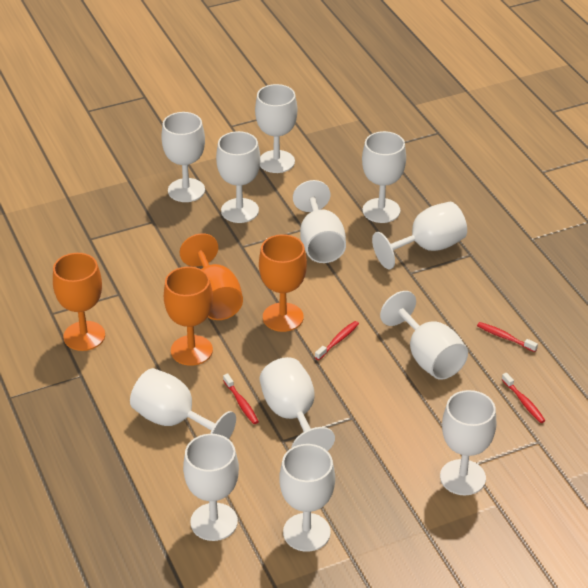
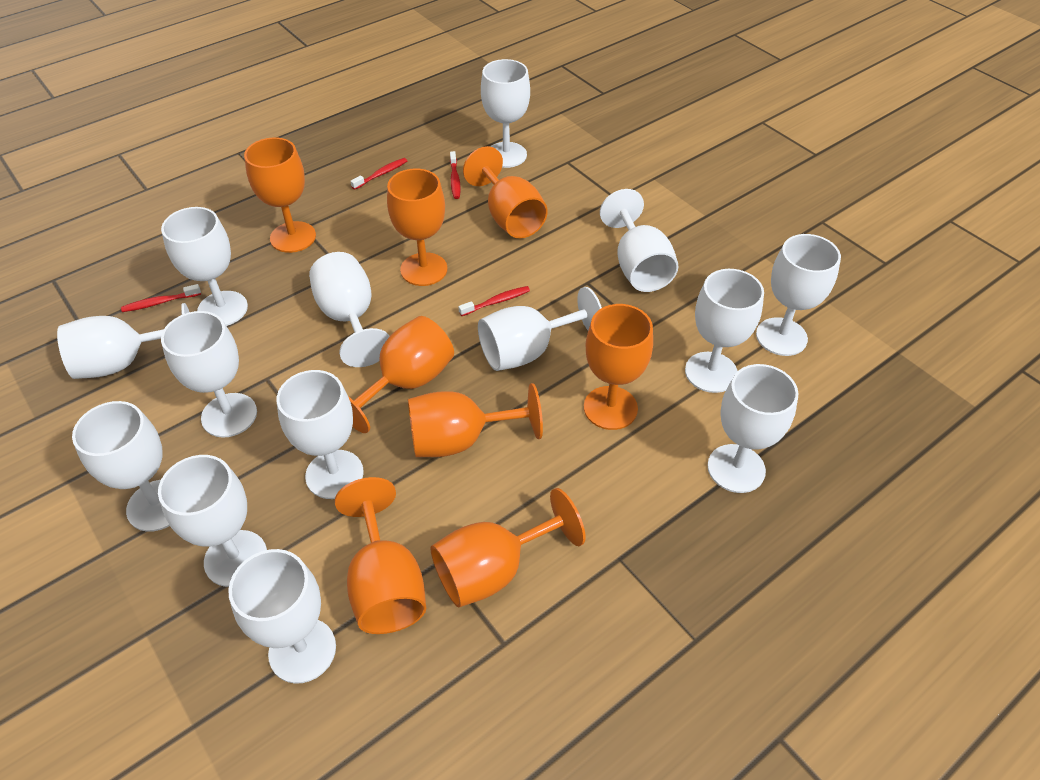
orange goblet: [53,253,105,351] [164,267,213,366] [180,233,243,320] [259,234,307,332] = 4 -> [244,137,316,253] [335,477,426,634] [348,316,454,433] [387,169,447,286] [408,383,543,457] [430,488,586,608] [463,146,548,238] [584,304,653,430] = 8
white goblet: [130,368,236,439] [161,112,205,202] [183,434,239,541] [216,131,260,223] [255,84,297,173] [260,357,335,451] [279,444,335,552] [293,180,346,263] [362,131,406,223] [372,202,467,269] [380,291,468,380] [440,390,496,495] = 12 -> [57,303,189,379] [72,401,170,532] [158,455,267,587] [161,207,248,326] [161,311,257,438] [228,549,336,684] [277,370,364,499] [309,252,390,367] [478,287,602,371] [481,59,530,168] [600,189,678,292] [685,269,764,393] [707,364,798,493] [756,234,841,356] = 14

